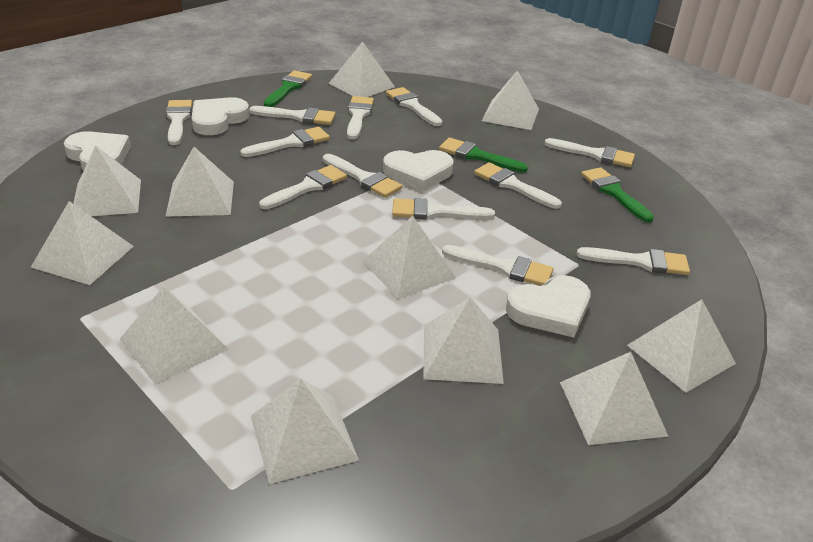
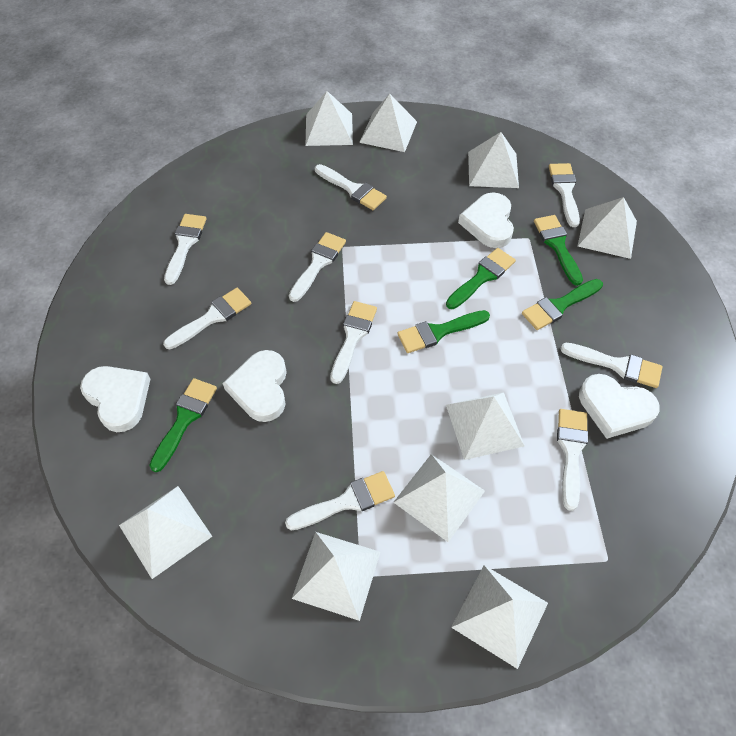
green brush: [263,70,312,107] [439,138,528,173] [581,167,654,223] = 3 -> [149,378,217,472] [397,310,490,353] [446,248,516,309] [522,279,603,330] [534,215,583,286] = 5
white brush: [166,100,192,145] [240,127,330,157] [249,106,336,125] [259,165,347,209] [323,154,402,198] [347,96,374,140] [386,87,442,126] [392,198,495,220] [442,245,553,286] [474,162,562,209] [544,138,635,167] [577,247,690,275] = 12 -> [163,288,251,349] [164,214,207,285] [285,471,395,530] [289,232,346,302] [315,164,387,210] [330,301,377,384] [549,163,580,227] [557,409,588,511] [560,342,662,388] = 9
white pyramid: [31,201,134,285] [73,145,141,216] [120,286,229,385] [165,147,234,217] [251,379,359,484] [328,42,395,97] [363,216,456,299] [423,297,504,384] [482,70,539,130] [560,352,668,445] [627,299,736,393] = 11 -> [119,486,213,579] [292,532,380,621] [306,91,353,146] [359,94,417,152] [393,454,485,542] [446,392,525,460] [451,565,548,669] [468,132,519,188] [578,197,637,259] = 9

